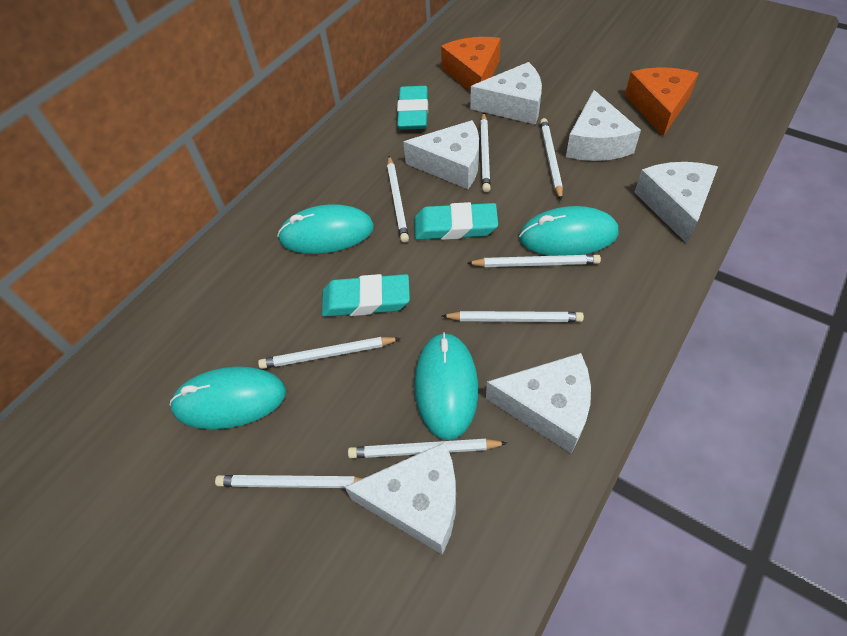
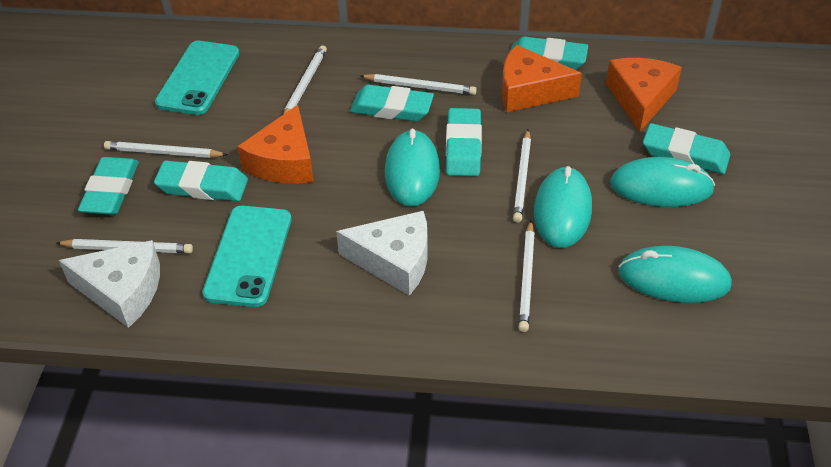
orange cheese: [441,37,501,91] [625,67,699,136] = 2 -> [237,105,314,184] [502,45,582,112] [606,58,682,132] = 3
turquoise eraser: [322,274,410,317] [397,86,428,130] [415,202,498,240] = 3 -> [78,157,139,215] [154,160,248,201] [350,85,434,121] [446,108,482,176] [510,37,588,70] [643,123,730,174] = 6
turquoise phone: none = 0 -> [155,41,239,115] [202,206,292,307] = 2
white cheese: [345,442,456,555] [403,120,479,189] [470,62,542,125] [486,353,591,453] [566,90,641,161] [634,162,718,244] = 6 -> [59,240,160,328] [336,211,428,296] = 2
white pencil: [215,475,363,488] [258,337,401,369] [348,439,507,458] [387,156,409,243] [442,311,584,322] [467,255,601,267] [480,112,491,192] [540,118,563,200] = 8 -> [57,239,193,253] [104,141,228,158] [284,45,327,114] [360,74,477,95] [513,130,531,223] [518,220,535,332] = 6

